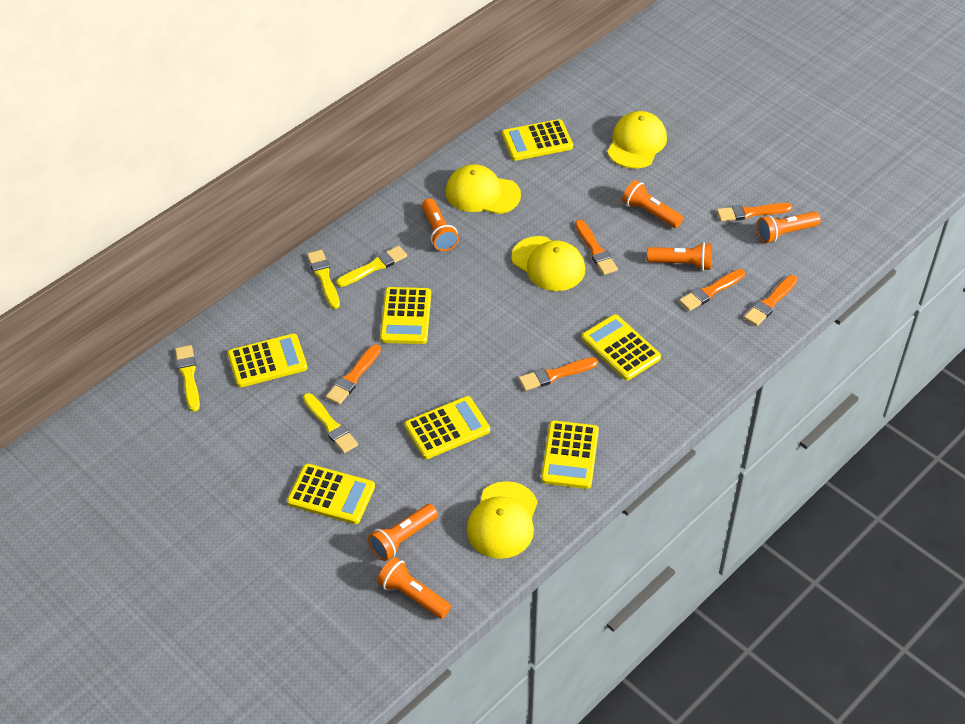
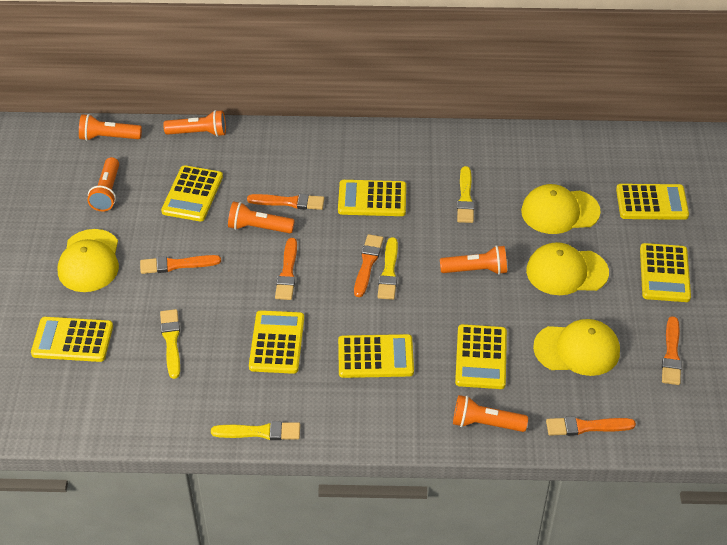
yellow calculator: [227,333,307,388] [287,464,375,524] [380,287,431,344] [404,396,490,459] [502,119,573,161] [541,420,599,489] [582,314,661,380] = 7 -> [31,317,113,362] [161,165,223,221] [249,310,304,374] [338,180,406,216] [338,334,414,378] [455,324,507,389] [616,184,689,220] [640,243,691,302] = 8

